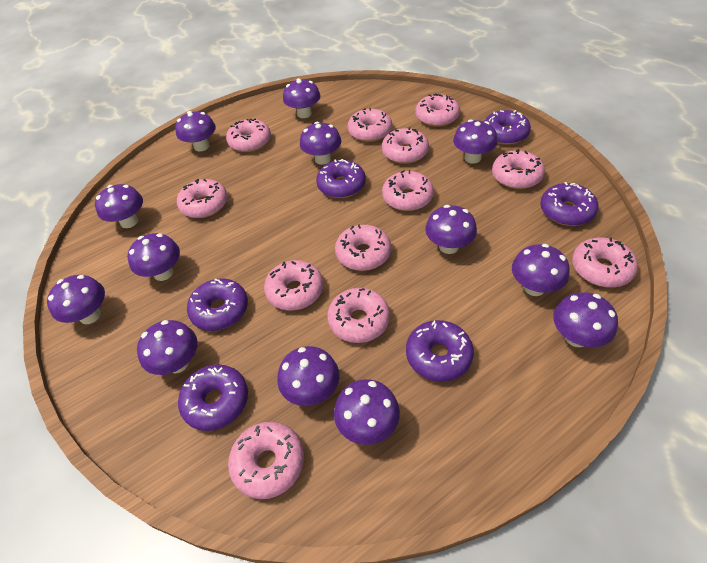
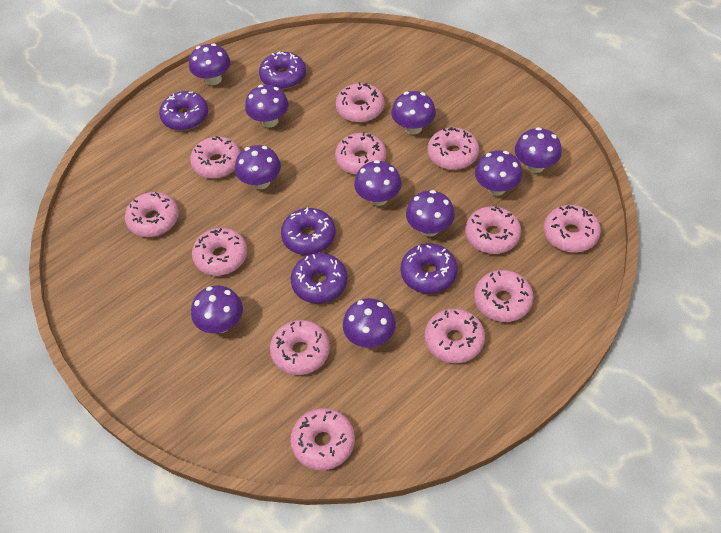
purple donut: [178,364,248,431] [187,279,248,331] [316,159,366,198] [406,320,474,382] [484,110,531,145] [540,182,599,226] = 6 -> [159,91,208,131] [259,51,306,89] [281,208,335,255] [291,253,347,303] [401,244,457,294] = 5
purple mushroom: [47,275,105,324] [95,184,143,228] [127,233,180,281] [137,320,197,375] [175,111,216,151] [277,346,339,406] [283,78,320,118] [300,122,341,165] [334,379,400,445] [425,205,477,254] [453,119,497,164] [512,244,570,296] [553,292,618,347] = 13 -> [189,43,231,85] [191,286,243,333] [235,145,281,189] [245,85,289,128] [343,298,396,348] [354,160,402,206] [391,91,436,134] [406,190,455,236] [475,150,523,196] [515,127,562,173] = 10

